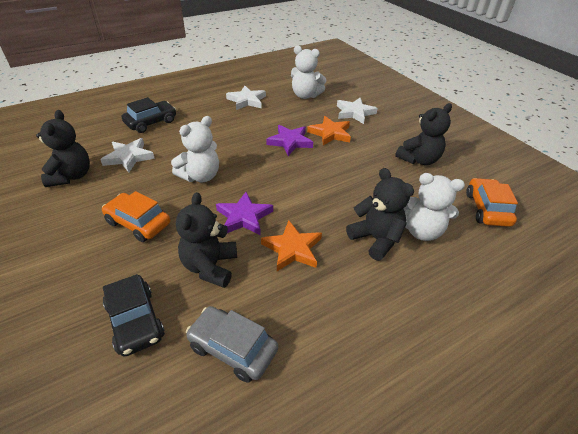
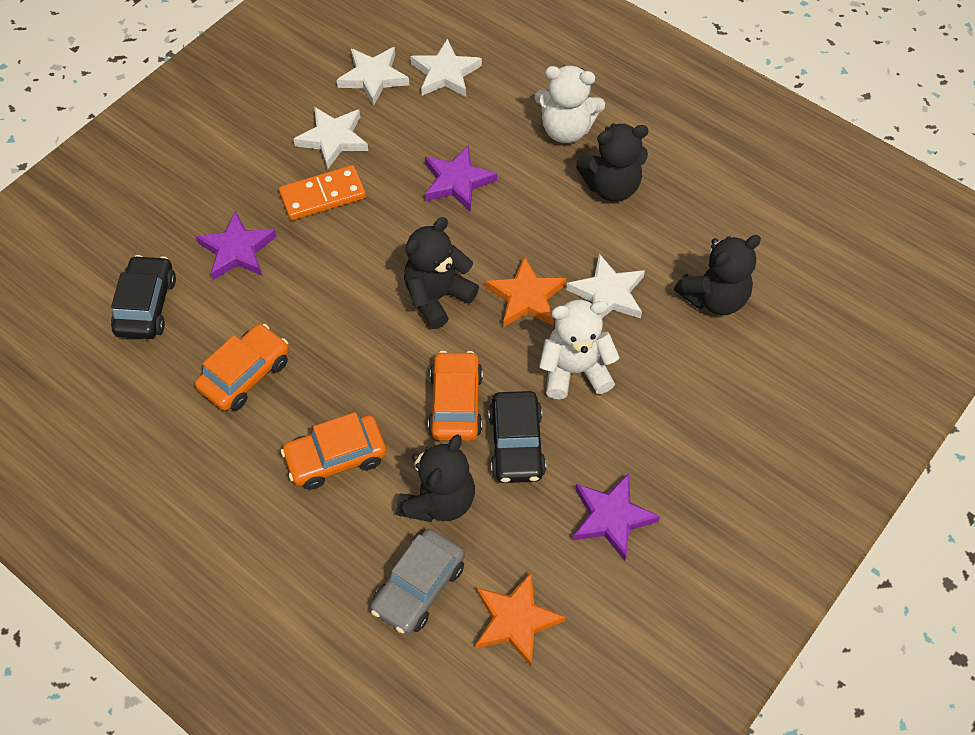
orange car: [102,191,170,242] [466,178,518,227] = 2 -> [195,324,289,411] [281,412,386,490] [428,351,483,441] = 3
orange domino: none = 0 -> [279,165,366,220] = 1
purple star: [216,192,273,235] [266,125,313,156] = 2 -> [196,211,277,280] [425,145,497,212] [572,473,660,561] = 3
white star: [100,138,155,172] [226,86,266,110] [337,98,378,124] = 3 -> [293,107,368,169] [337,47,409,106] [410,39,482,97] [566,254,645,318] = 4
white teddy bear: [171,116,219,182] [291,46,326,99] [404,173,465,241] = 3 -> [535,66,605,143] [539,300,620,399] = 2

